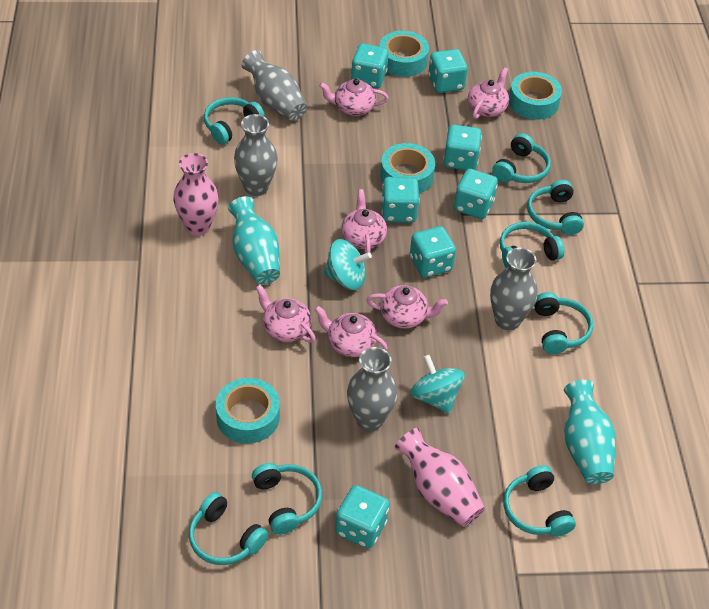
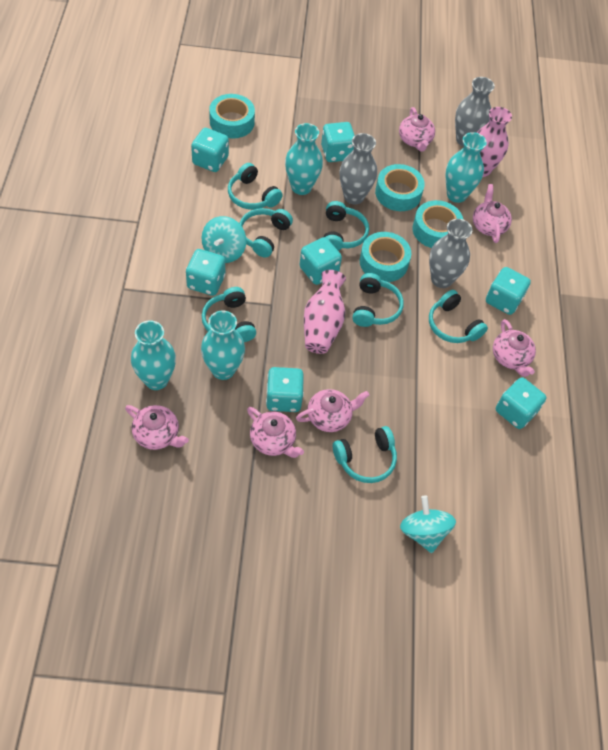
grey vase: [234,114,278,196] [241,50,307,121] [347,347,397,431] [490,248,538,330] = 4 -> [340,133,377,204] [429,219,473,288] [455,77,495,147] = 3
turquoise headphones: [189,492,268,565] [204,97,265,145] [252,463,322,535] [492,133,551,183] [500,222,564,268] [504,465,576,537] [527,180,584,235] [534,292,593,354] = 8 -> [202,287,256,342] [228,163,283,210] [239,208,293,257] [323,201,369,251] [333,426,397,483] [352,273,404,327] [429,290,488,343] = 7
turquoise vase: [228,196,280,284] [564,380,616,484] = 2 -> [131,320,176,390] [201,310,245,380] [285,123,323,195] [446,132,487,203] = 4

